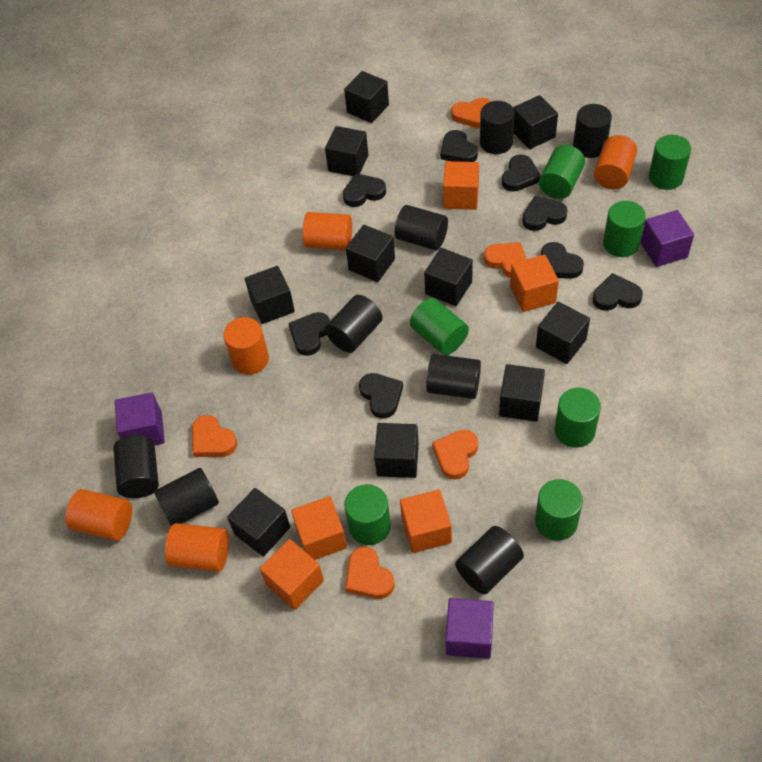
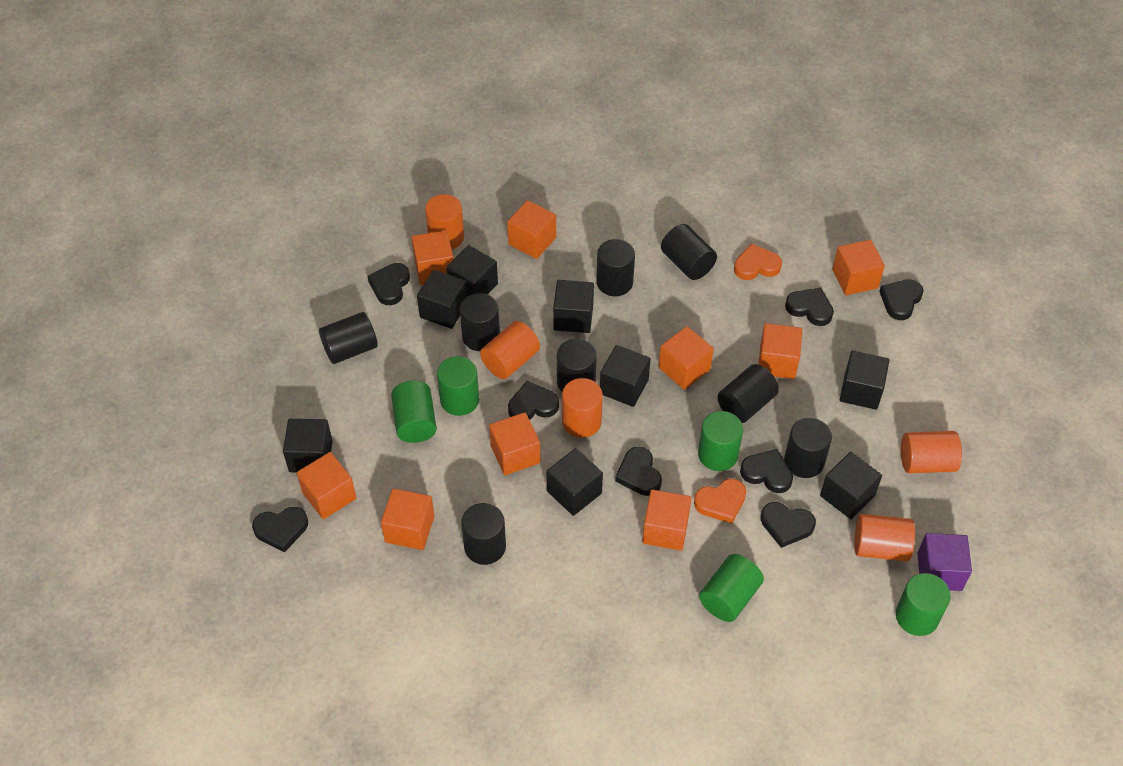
black cube: [227,488,290,557] [245,266,295,324] [325,126,368,176] [344,71,389,123] [346,225,395,282] [374,423,419,478] [424,248,473,306] [499,364,545,422] [513,95,558,149] [536,302,590,364] = 10 -> [283,419,333,472] [417,270,467,329] [446,245,498,297] [547,448,603,516] [553,280,594,333] [600,345,651,407] [820,452,882,519] [840,351,889,410] = 8
green cylinder: [344,484,391,545] [410,298,469,355] [535,479,583,541] [539,145,585,199] [555,388,601,448] [603,201,646,257] [649,135,691,190] = 7 -> [391,381,437,443] [437,356,479,416] [698,411,743,471] [699,554,764,622] [896,573,951,636] = 5
orange cube: [260,539,324,610] [291,496,347,560] [400,490,452,553] [443,161,479,210] [510,255,559,312] = 5 -> [297,452,356,519] [381,488,435,550] [411,230,453,285] [489,412,541,475] [507,200,556,259] [642,489,691,551] [659,326,714,390] [758,323,802,379] [832,239,885,295] = 9
orange heart: [192,415,237,457] [345,547,394,599] [432,430,478,479] [451,98,491,129] [484,242,526,278] = 5 -> [694,478,746,524] [734,243,782,280] = 2
purple cube: [115,392,165,445] [446,598,494,659] [641,210,694,267] = 3 -> [917,533,972,591] = 1

